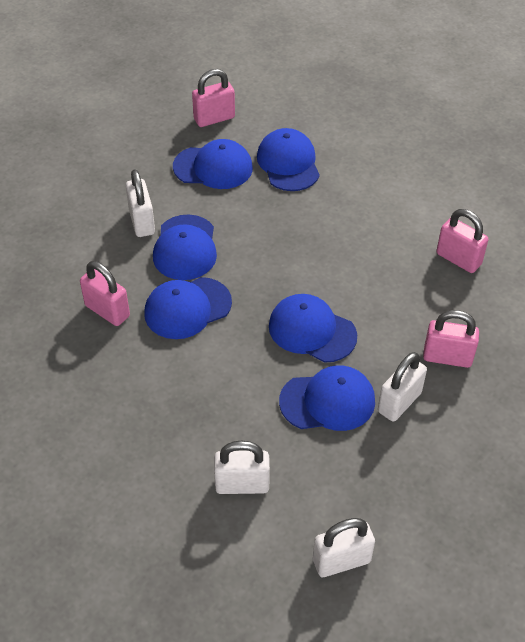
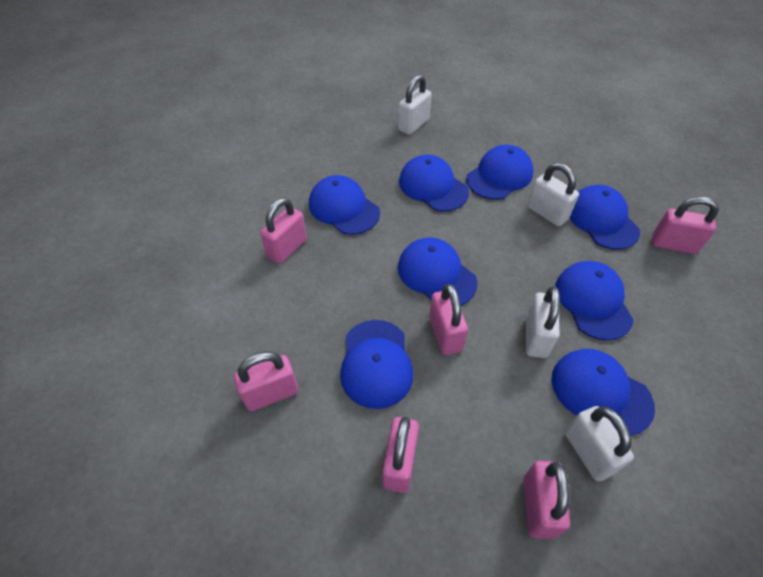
blue cap: [144,277,232,339] [153,214,217,280] [173,139,253,189] [257,128,320,191] [269,294,357,363] [279,365,375,431] = 6 -> [309,175,380,235] [340,320,413,409] [398,237,478,306] [399,155,469,212] [466,145,534,200] [552,349,655,436] [556,261,634,341] [570,185,640,250] = 8
pink padlock: [80,261,130,326] [192,69,235,127] [423,310,479,368] [436,209,488,273] = 4 -> [234,352,298,411] [260,198,307,264] [382,417,419,493] [429,284,468,355] [523,461,570,539] [652,197,719,254] = 6

